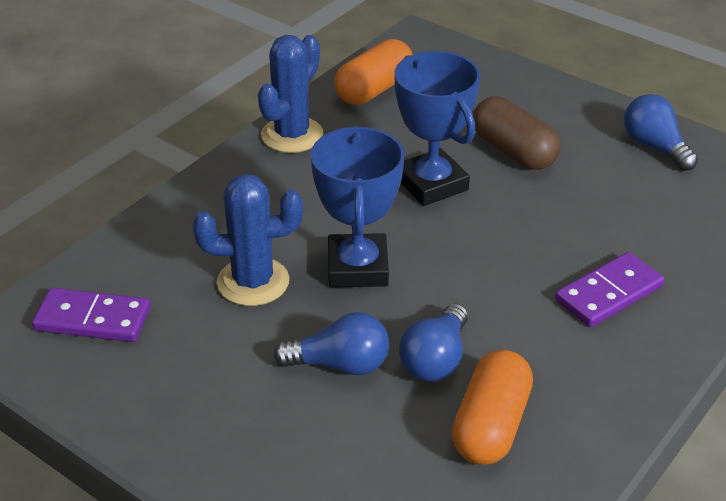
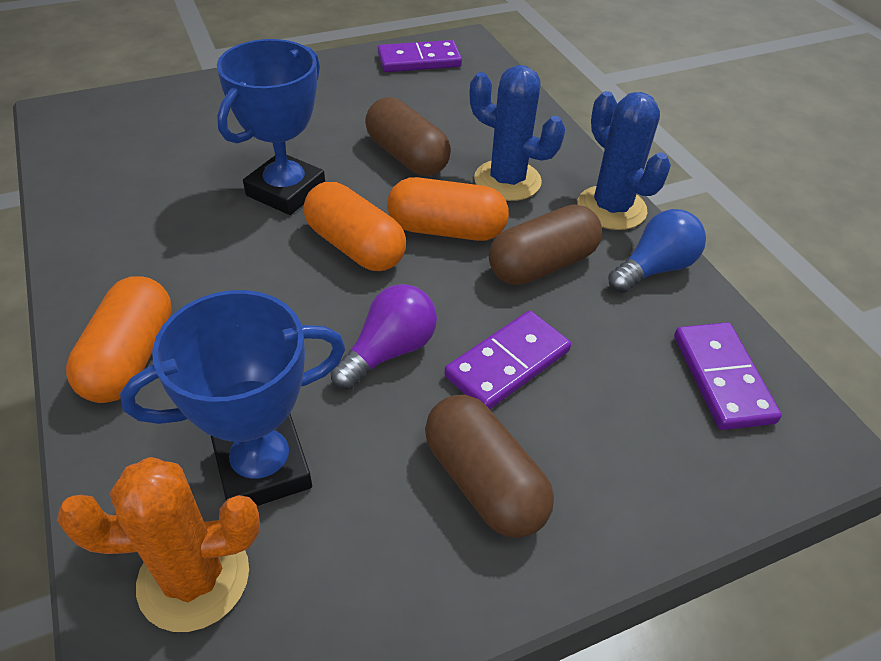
blue light bulb: [274,312,389,375] [399,303,468,382] [624,94,698,171] = 3 -> [608,209,706,293] = 1
brown capsule: [473,97,560,170] = 1 -> [365,97,451,176] [425,395,554,538] [489,204,602,285] = 3
orange cactus: none = 0 -> [57,457,260,632] = 1
orange capsule: [334,39,413,105] [451,350,533,465] = 2 -> [66,276,172,403] [303,182,406,271] [387,177,509,241] = 3
purple domino: [32,288,151,342] [555,252,664,327] = 2 -> [378,40,462,72] [444,311,571,409] [674,322,782,430] = 3
purple light bulb: none = 0 -> [330,284,437,390] = 1

